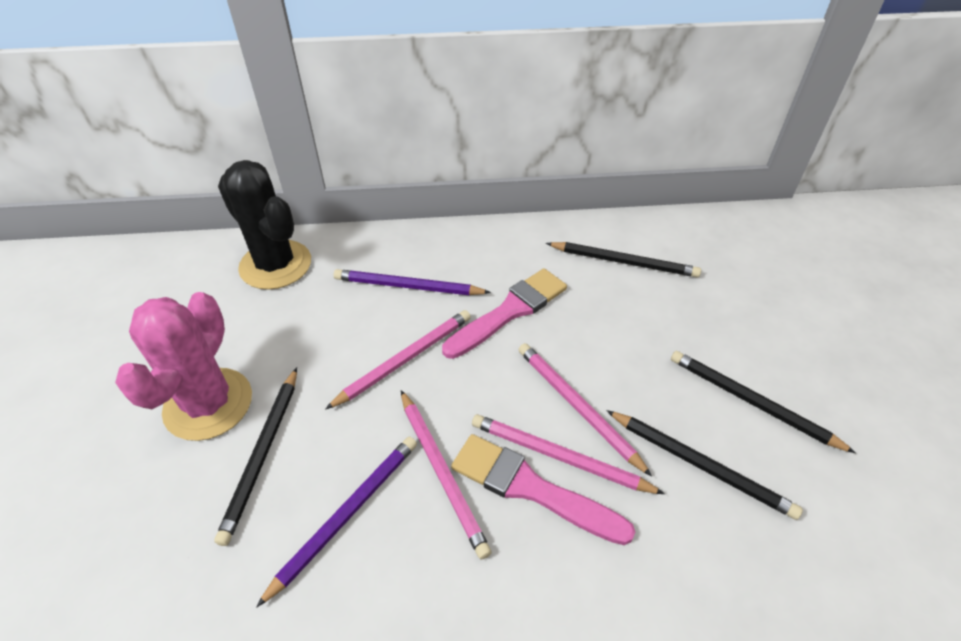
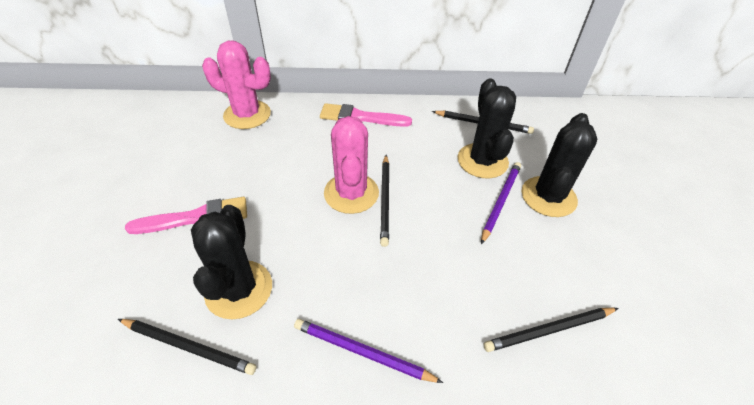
black cactus: [218,160,311,290] = 1 -> [191,205,272,320] [458,78,516,179] [521,113,597,217] = 3
pink cactus: [115,292,252,441] = 1 -> [202,40,271,129] [324,116,379,214] = 2
pink pencil: [325,310,471,409] [401,390,492,559] [472,414,665,494] [518,343,652,477] = 4 -> none = 0

